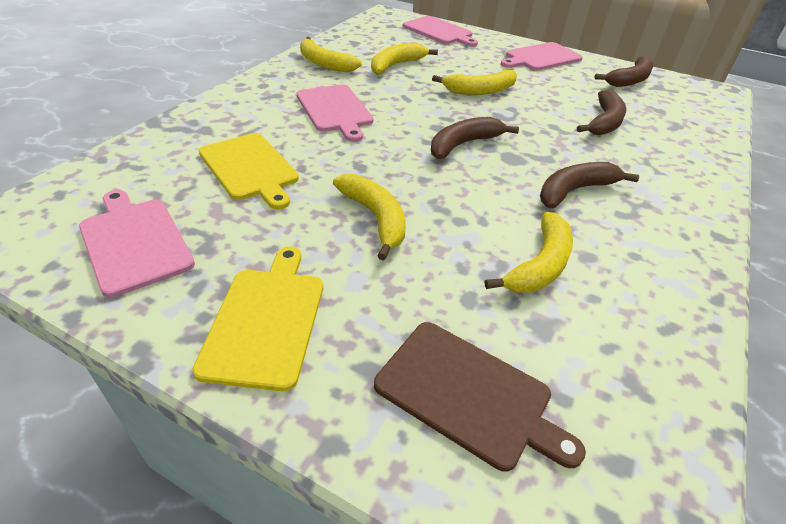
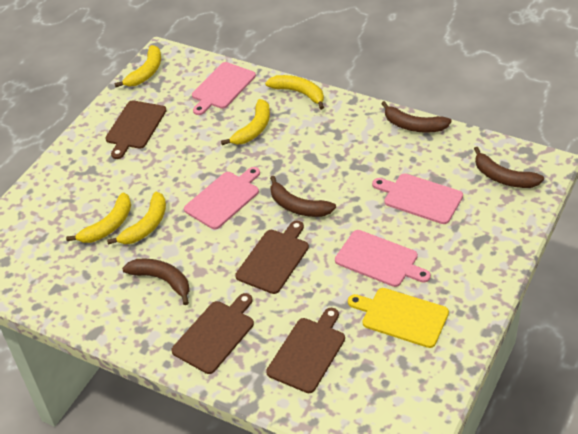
brown cutting board: [374,322,586,472] = 1 -> [105,100,167,159] [171,293,254,374] [235,221,309,294] [266,308,345,393] = 4
yellow cutting board: [192,247,323,391] [199,133,299,209] = 2 -> [348,288,449,348] = 1

